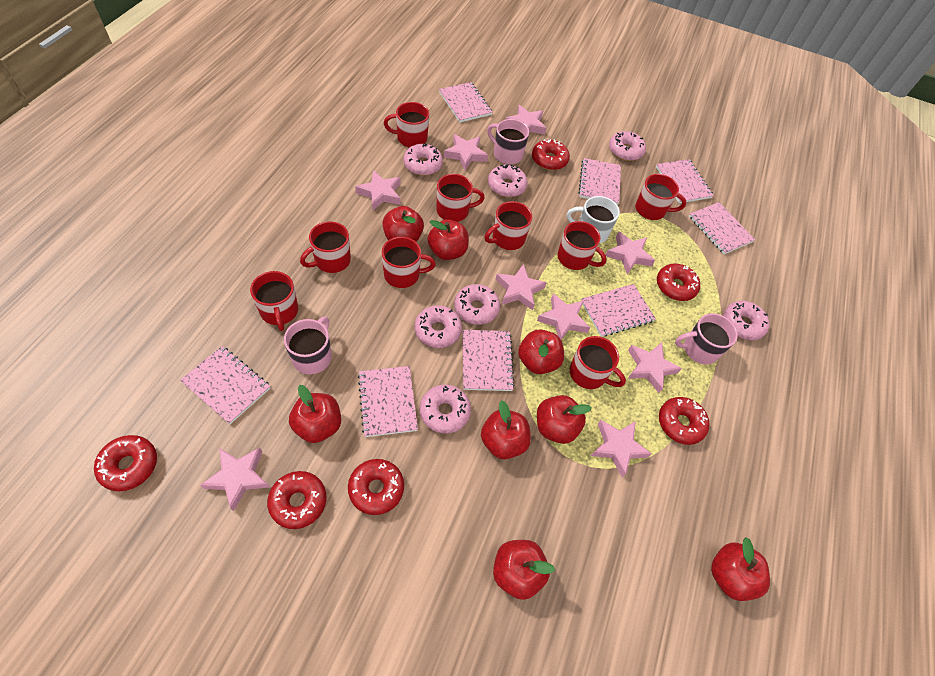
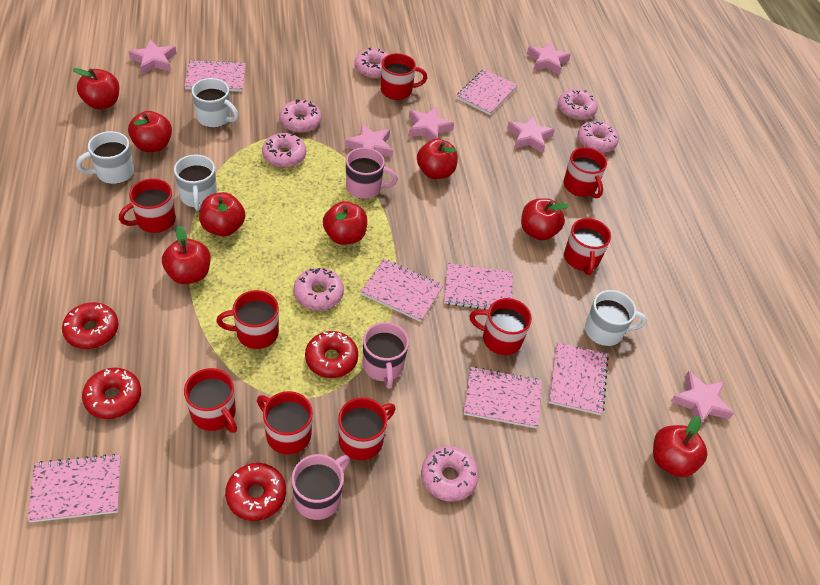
pink notebook: [180,346,270,424] [358,366,418,437] [439,82,493,122] [463,330,515,391] [578,158,621,205] [581,284,656,337] [656,159,714,203] [689,202,755,254] = 8 -> [27,454,121,522] [184,60,246,92] [360,259,443,322] [444,263,513,310] [456,69,518,115] [464,367,542,429] [549,342,609,415] = 7
pink star: [201,448,270,512] [355,170,401,211] [444,134,488,170] [495,264,547,310] [506,105,546,135] [537,294,590,340] [591,420,652,477] [606,231,655,274] [628,342,682,393] = 9 -> [128,39,177,74] [345,123,393,157] [408,107,454,140] [507,115,555,153] [527,41,571,75] [670,371,734,424] = 6
red donut: [94,435,157,491] [267,471,327,529] [348,459,404,515] [532,139,570,170] [657,263,700,301] [659,397,710,445] = 6 -> [62,302,119,349] [82,368,141,419] [225,463,286,521] [305,331,358,378] = 4
white mug: [567,196,620,243] = 1 -> [76,131,134,184] [174,155,217,211] [192,78,239,128] [585,290,647,346] = 4

